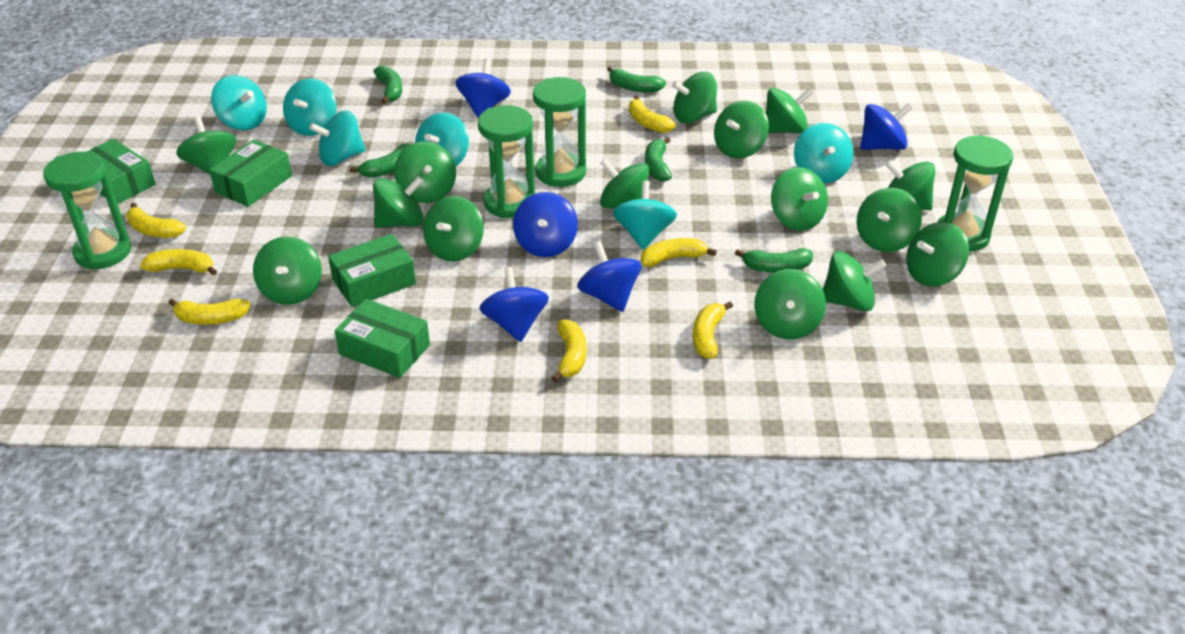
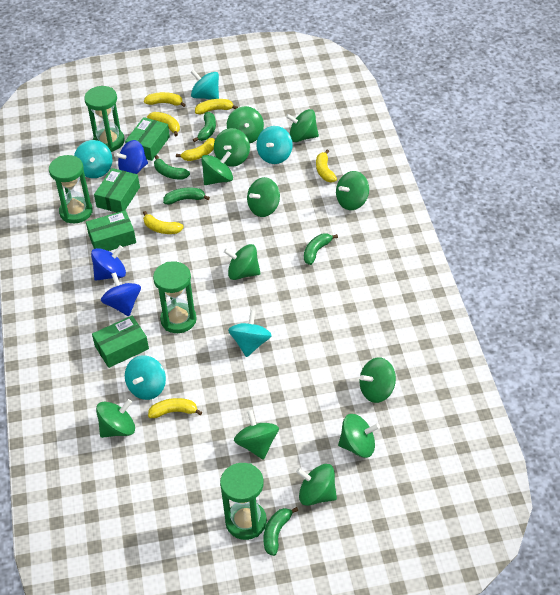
blue spinning top: [455,59,511,118] [479,267,549,342] [513,192,578,257] [577,241,642,312] [860,104,912,150] = 5 -> [91,245,126,281] [101,272,141,316] [114,140,148,174] = 3
green spinning top: [176,116,237,174] [253,236,322,305] [373,176,424,228] [394,141,456,203] [423,196,484,261] [600,158,649,208] [672,72,717,124] [714,101,769,159] [755,269,826,339] [766,88,813,134] [771,167,828,231] [823,251,886,312] [857,188,922,252] [885,160,936,210] [907,222,969,287] = 15 -> [96,399,135,438] [201,151,233,185] [214,128,250,167] [224,244,261,280] [227,106,264,143] [234,410,279,460] [247,177,280,217] [286,109,319,142] [296,464,337,506] [336,171,369,210] [338,414,380,458] [359,357,396,403] = 12
turquoise spinning top: [211,75,267,130] [283,78,336,136] [309,110,366,166] [415,112,469,166] [613,181,677,250] [794,123,853,183] = 6 -> [74,140,112,178] [125,355,166,400] [191,69,219,99] [228,310,272,357] [256,126,293,164] = 5

